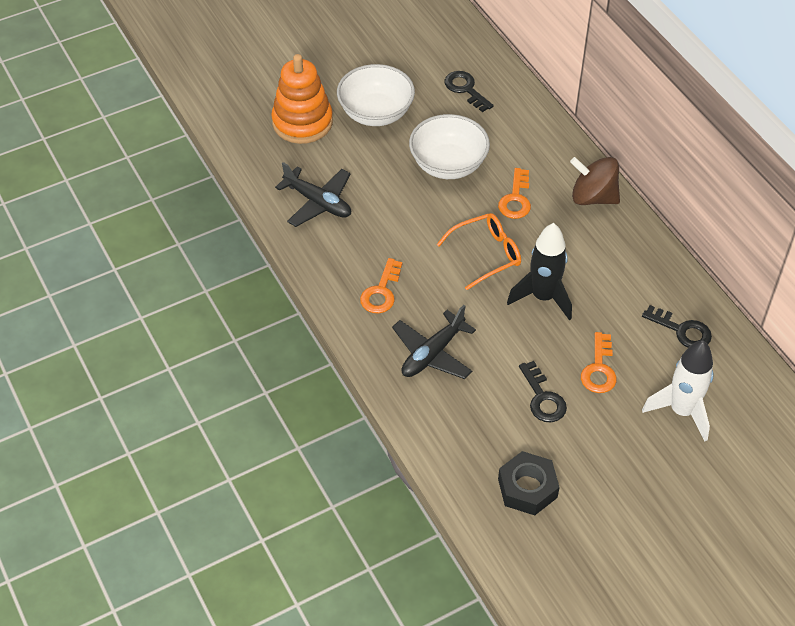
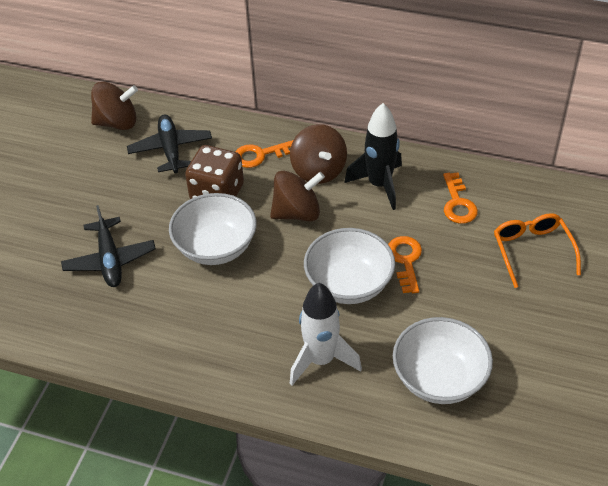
black key: [444,71,494,112] [519,361,567,422] [642,305,712,348] = 3 -> none = 0
black nut: [498,451,560,515] = 1 -> none = 0
brown dice: none = 0 -> [185,145,244,199] = 1
brown spinning top: [570,157,620,205] = 1 -> [91,82,138,130] [270,171,325,221] [290,124,347,184] = 3
orange stacking toy: [271,54,333,144] = 1 -> none = 0
white bowl: [337,64,415,126] [409,114,490,179] = 2 -> [169,193,257,265] [304,228,395,304] [393,317,493,404] = 3

